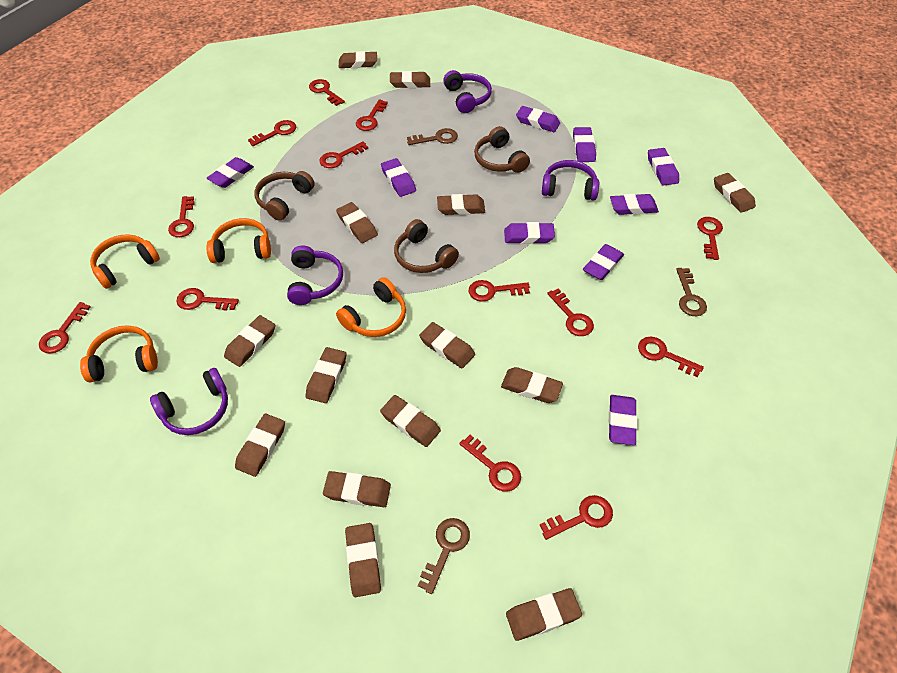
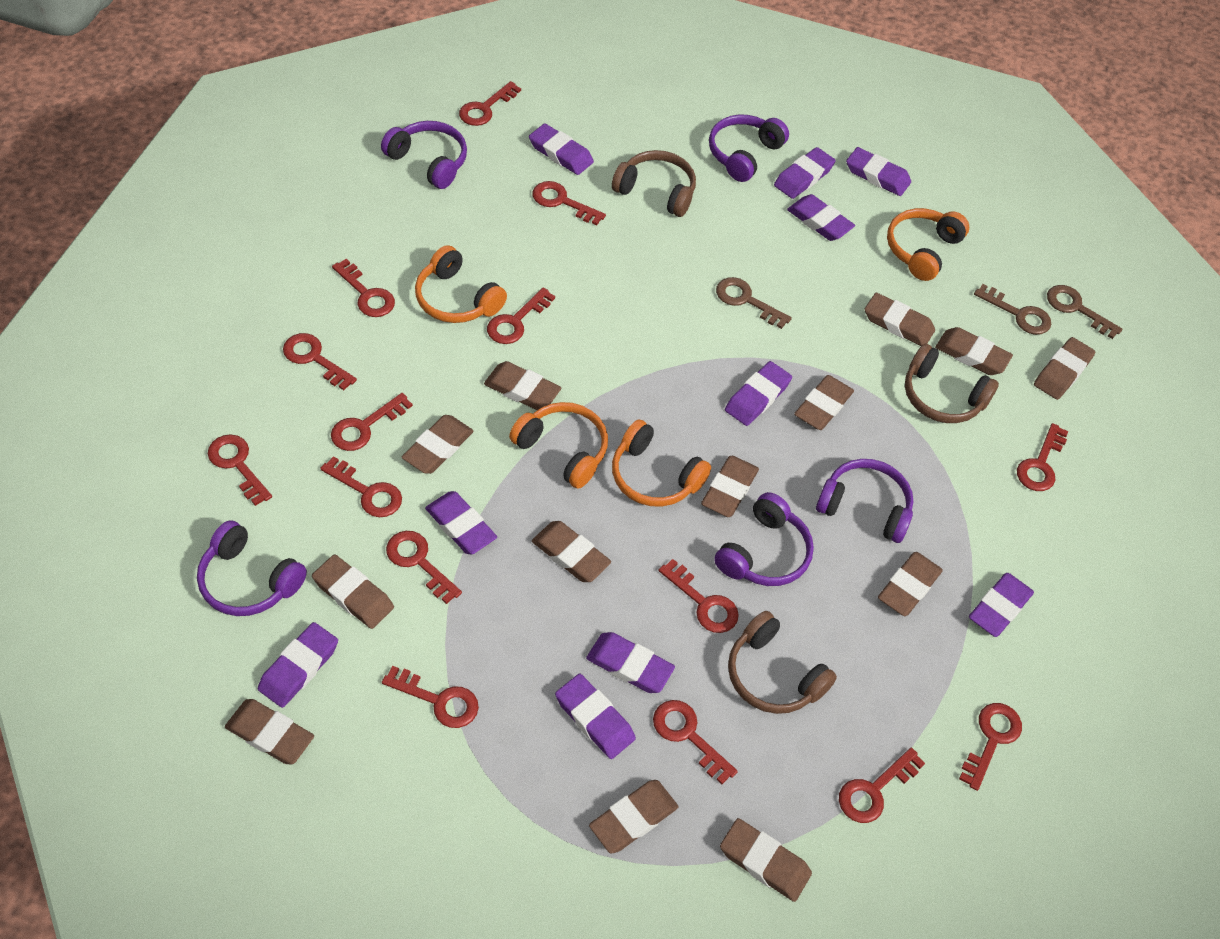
brown eraser: [224,315,275,367] [235,414,285,477] [305,347,346,403] [323,471,391,507] [336,202,378,243] [339,51,377,68] [345,523,381,597] [380,395,441,447] [390,71,430,88] [419,322,475,368] [437,194,485,215] [501,367,563,403] [506,588,582,641] [714,173,756,213] = 14 -> [225,699,314,764] [312,554,394,629] [402,415,474,474] [484,361,561,410] [532,521,611,582] [589,780,678,853] [701,456,759,517] [720,818,812,902] [794,375,854,430] [864,293,935,346] [878,552,943,616] [935,327,1013,375] [1034,337,1095,400] = 13
purple eraser: [207,157,254,188] [381,158,416,197] [504,222,555,244] [516,106,560,132] [573,127,596,162] [583,244,624,280] [609,395,637,445] [610,194,659,215] [648,148,679,186] = 9 -> [258,622,338,708] [425,491,497,554] [529,123,594,175] [555,674,636,759] [586,632,675,693] [725,361,792,426] [774,147,836,199] [787,194,855,241] [846,147,911,196] [969,573,1034,637] = 10
purple headphones: [150,368,228,435] [287,245,343,305] [443,70,492,113] [542,160,599,201] = 4 -> [197,520,307,616] [381,121,467,189] [709,114,789,182] [714,492,814,586] [816,459,914,543] = 5
red key: [39,302,91,354] [168,196,195,237] [176,288,239,310] [248,120,296,146] [309,79,345,106] [320,141,368,168] [356,99,388,131] [459,435,521,492] [469,280,530,302] [540,495,613,540] [547,288,594,336] [638,337,704,377] [697,217,723,260] = 13 -> [208,434,272,506] [283,333,357,390] [320,456,402,517] [331,393,413,451] [332,259,395,317] [382,666,479,728] [386,531,462,604] [459,81,521,126] [487,287,555,344] [533,181,606,225] [653,700,738,784] [659,559,739,633] [839,747,925,823] [959,703,1022,791] [1017,423,1068,491] = 15

